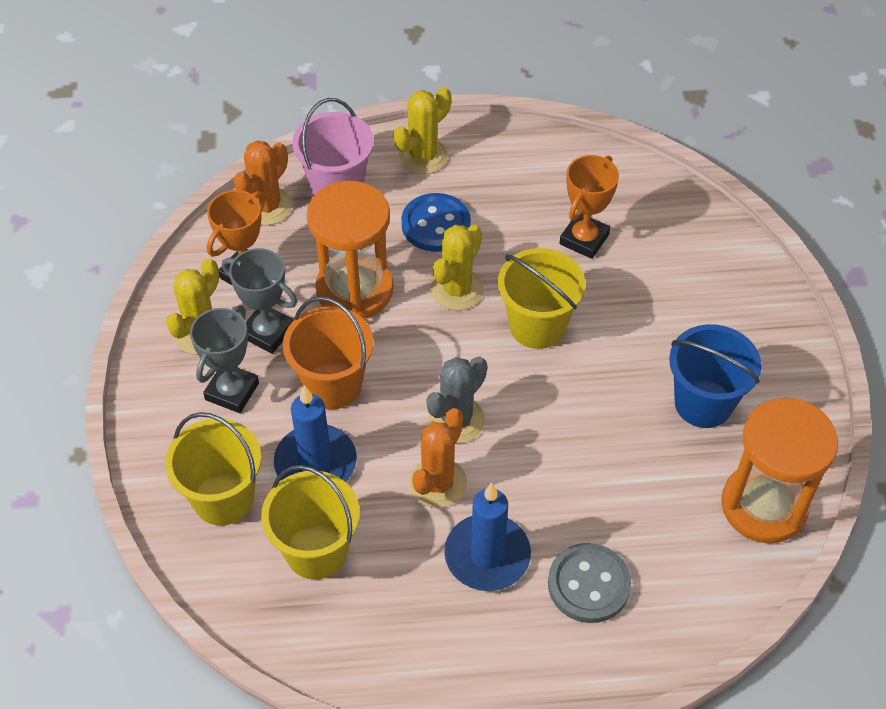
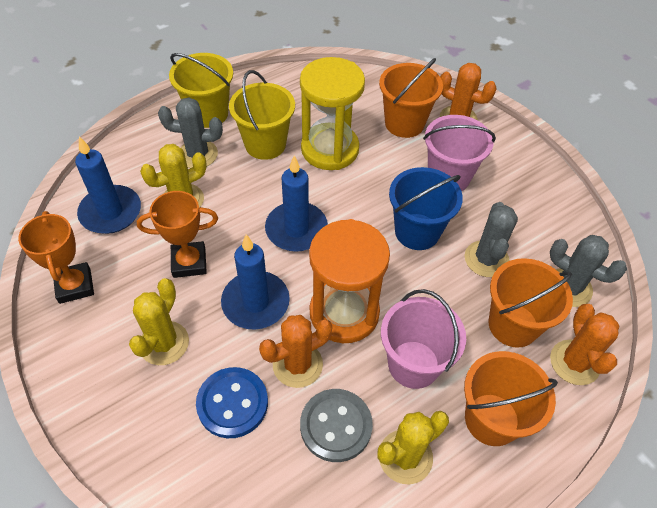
blue candle: [274,385,357,482] [444,483,531,591] = 2 -> [75,136,141,234] [221,234,290,330] [265,155,328,252] = 3
grey cactus: [426,356,487,444] = 1 -> [158,97,223,168] [465,202,518,277] [550,235,627,307] = 3
grey trophy: [190,305,259,413] [222,248,297,354] = 2 -> none = 0
orange bucket: [283,296,373,409] = 1 -> [379,58,443,138] [464,351,558,446] [489,258,573,348] = 3
orange cactus: [233,141,292,226] [409,408,467,508] = 2 -> [259,315,332,388] [440,63,497,120] [550,304,619,385] = 3
orange hourglass: [307,181,393,319] [721,398,838,543] = 2 -> [309,219,390,343] = 1
pink bucket: [292,98,374,196] = 1 -> [381,289,466,389] [423,115,496,191] = 2
yellow bucket: [165,412,262,526] [261,465,360,580] [498,248,585,349] = 3 -> [169,53,233,128] [229,70,295,160] = 2
yellow hourglass: none = 0 -> [300,57,365,170] = 1

